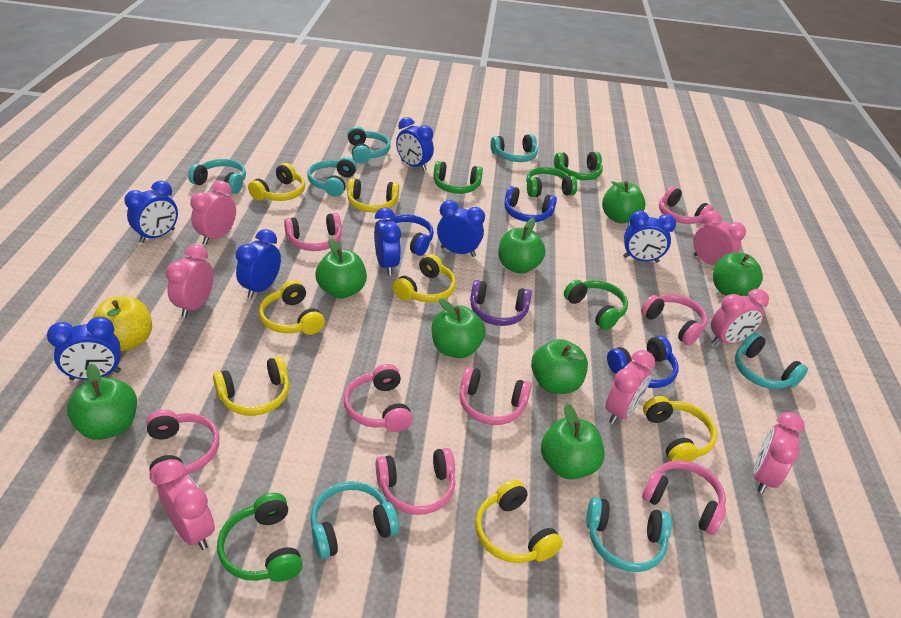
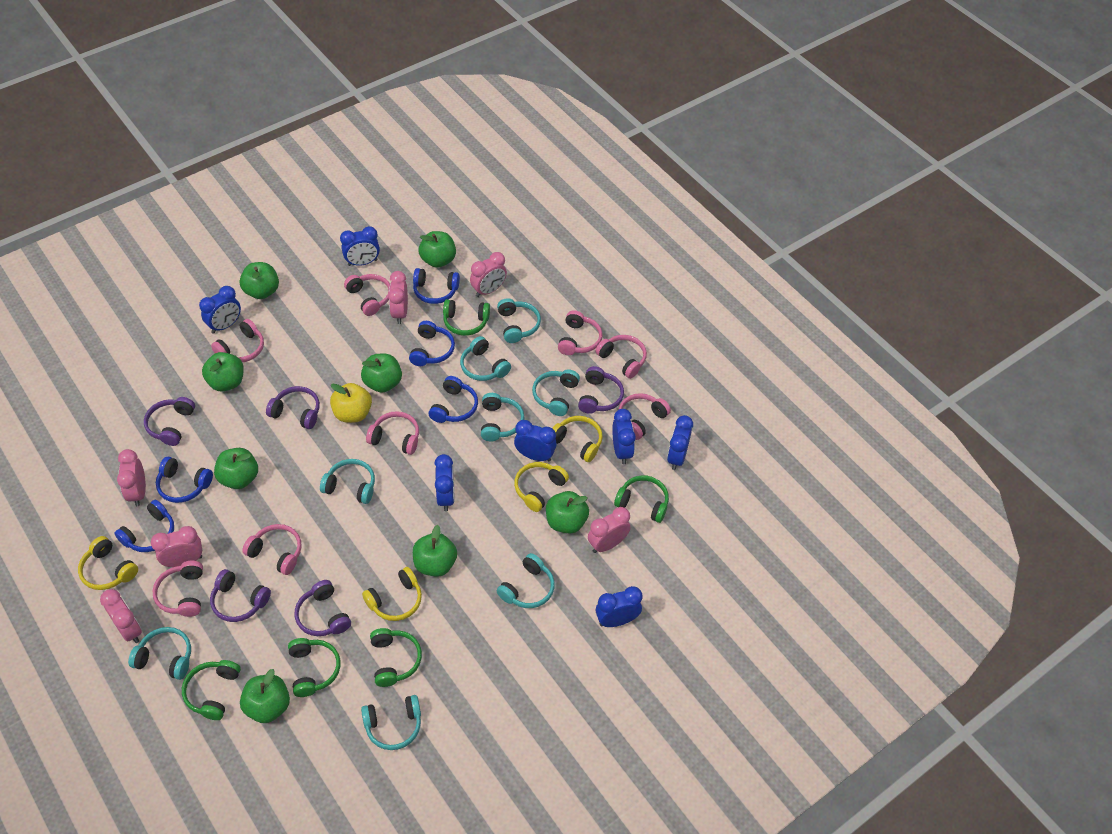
blue headphones: [380,214,434,256] [504,186,557,222] [607,335,679,388] = 3 -> [114,500,174,552] [156,457,213,503] [409,321,455,366] [413,268,460,304] [429,376,478,423] = 5
pink clock: [154,459,215,550] [166,244,213,318] [190,181,236,245] [606,350,655,425] [693,210,746,266] [711,289,769,345] [753,412,805,494] = 7 -> [100,589,142,643] [117,449,146,506] [151,526,202,567] [388,271,408,324] [470,252,507,297] [588,507,630,553] = 6
purple headphones: [470,280,532,326] = 1 -> [144,397,195,446] [210,569,271,622] [266,386,320,429] [295,580,351,636] [578,366,624,414] = 5
turquoise headphones: [188,159,246,194] [307,157,357,197] [311,481,399,559] [347,126,390,164] [490,134,538,162] [586,497,672,572] [735,333,808,389] = 7 -> [128,627,191,680] [320,459,375,504] [361,695,421,750] [460,336,511,381] [481,393,525,442] [497,298,541,343] [497,553,555,608] [532,369,580,416] = 8
yellow headphones: [213,356,289,416] [248,163,305,201] [259,280,325,335] [347,178,399,212] [393,254,456,302] [475,480,563,563] [643,396,717,462] = 7 -> [78,536,138,590] [362,567,422,621] [514,462,569,512] [552,416,603,462] = 4

